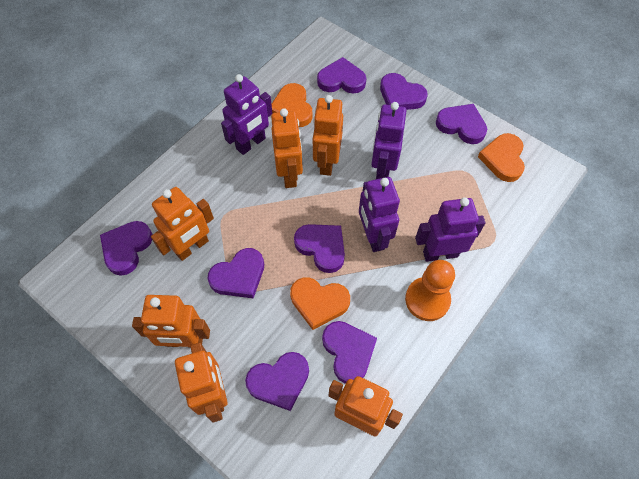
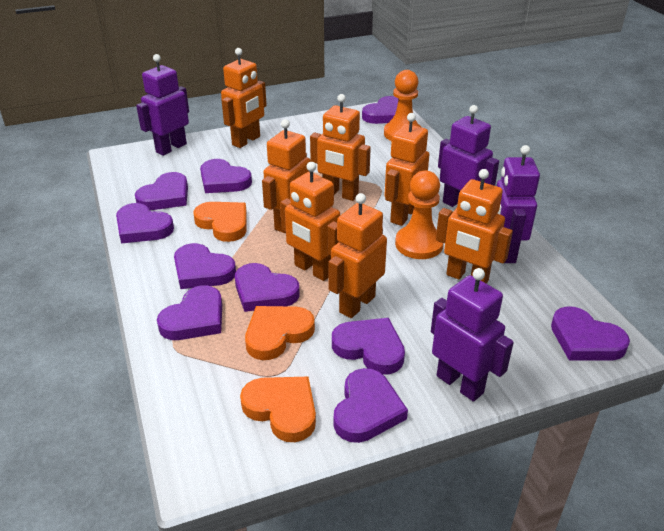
orange pawn: [405,260,455,321] = 1 -> [384,70,421,141] [395,170,444,259] = 2
orange robot: [132,295,210,348] [151,187,214,261] [175,343,227,422] [271,108,303,188] [313,95,343,176] [329,376,403,436] = 6 -> [221,48,267,148] [262,119,311,233] [280,162,340,281] [310,94,371,201] [328,193,387,318] [384,113,430,226] [436,169,513,284] = 7
purple heart: [100,221,152,276] [208,248,264,298] [245,352,309,411] [294,224,345,273] [317,57,366,93] [322,321,377,384] [380,73,428,110] [436,104,487,144] = 8 -> [116,203,174,244] [135,172,188,210] [157,285,222,340] [174,243,236,289] [200,159,252,193] [235,263,299,312] [332,318,405,375] [334,368,408,443] [362,96,399,124] [551,306,630,361] = 10

